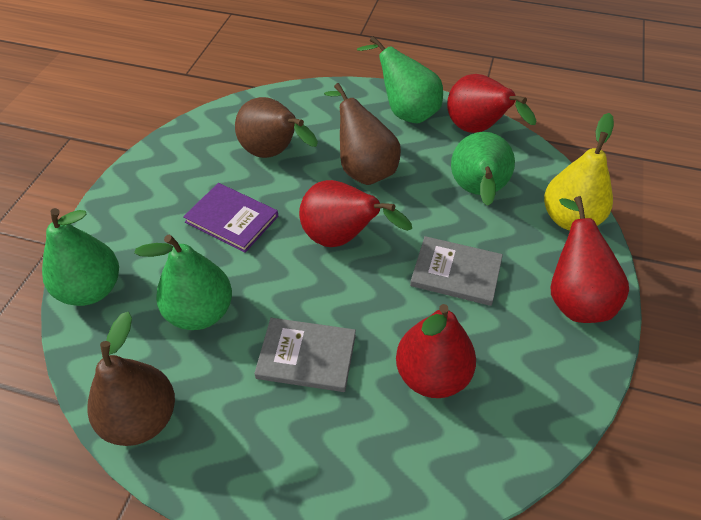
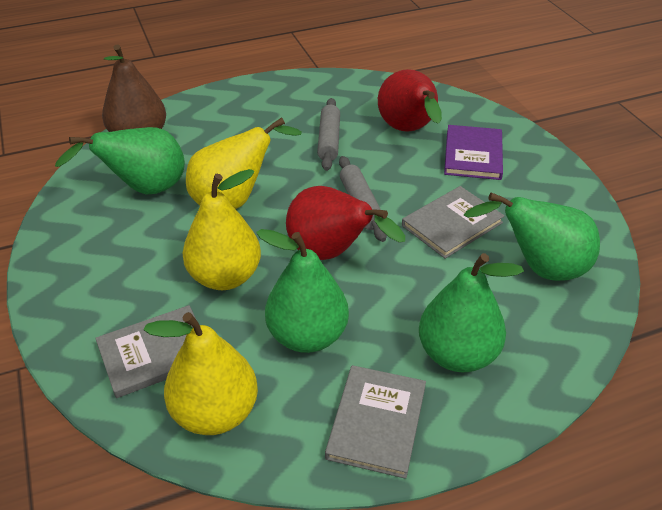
brown pear: [87,312,175,446] [235,97,318,158] [324,83,401,185] = 3 -> [102,44,166,132] = 1
grey book: [254,318,356,392] [410,236,503,306] = 2 -> [95,305,196,398] [325,365,426,479] [402,186,504,259] = 3
grey rolling pin: none = 0 -> [317,98,340,171] [339,156,387,242] = 2
red pear: [299,180,412,247] [396,304,476,398] [447,74,536,133] [551,196,629,323] = 4 -> [286,186,405,260] [378,69,442,132] = 2
yellow pear: [544,113,614,230] = 1 -> [143,312,258,435] [183,169,261,290] [186,117,302,209] = 3

